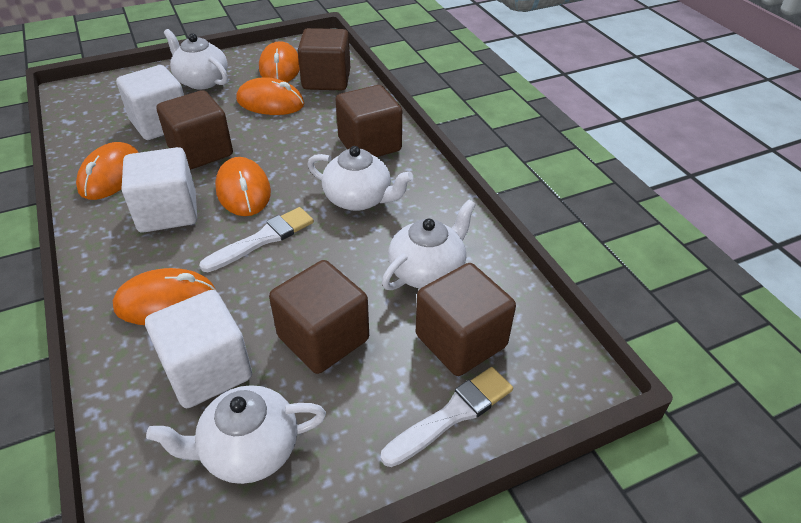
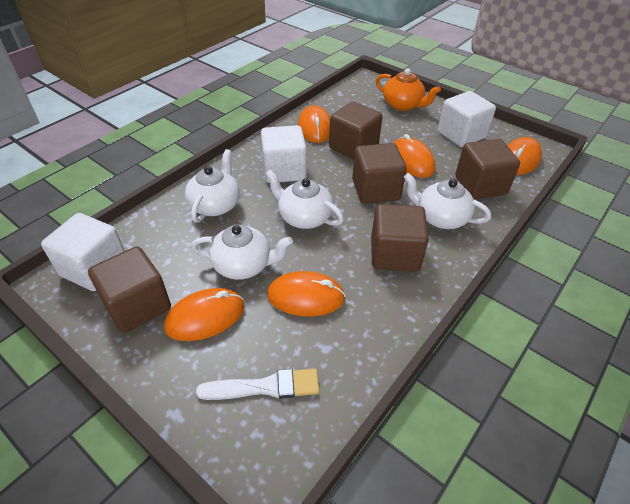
orange teapot: none = 0 -> [376,68,441,111] = 1
white brush: [199,207,314,272] [381,367,513,467] = 2 -> [196,369,320,400] = 1

